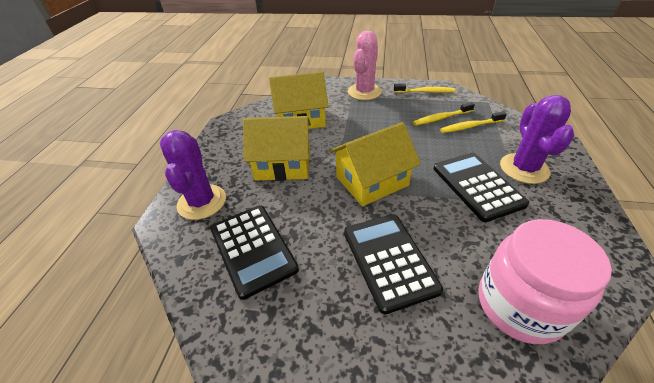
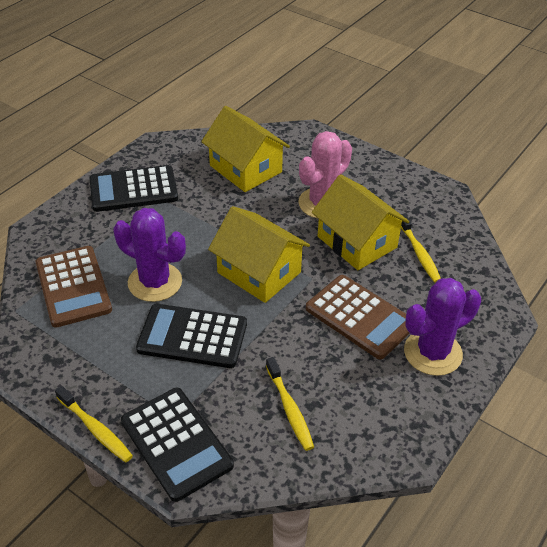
brown calculator: none = 0 -> [36,246,112,327] [306,275,410,359] = 2
pink jar: [479,219,612,344] = 1 -> none = 0

